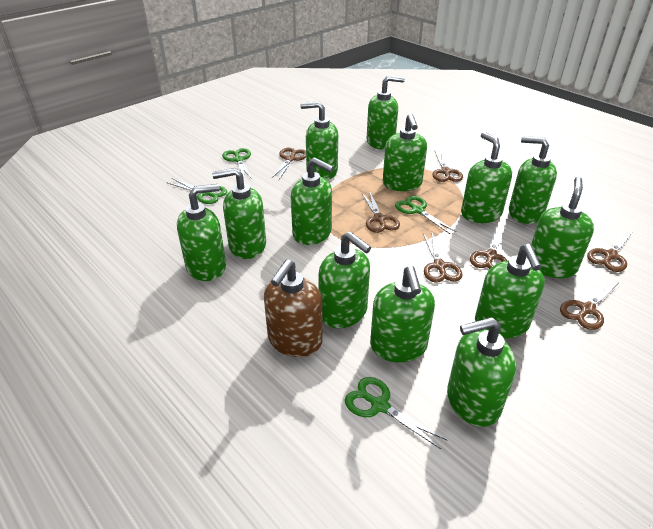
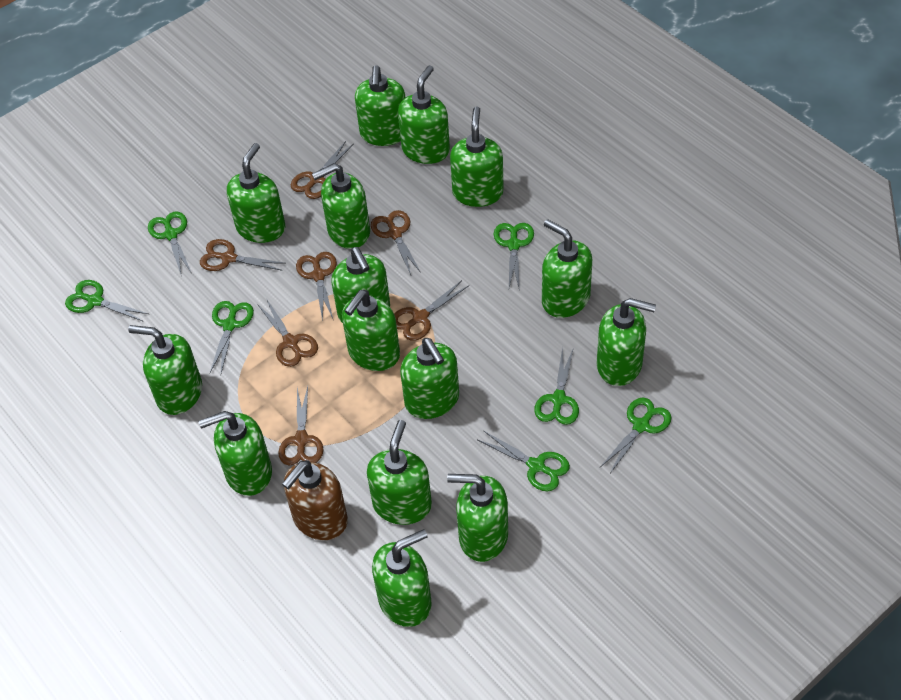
green scissors: [166,178,227,204] [222,148,252,179] [345,377,447,449] [395,196,456,234] = 4 -> [65,280,148,322] [148,212,191,274] [210,301,254,373] [478,431,570,491] [494,223,534,291] [534,347,579,425] [600,398,672,473] = 7
green soap dispenser: [177,184,226,281] [212,168,266,259] [291,157,334,245] [300,102,338,180] [318,232,371,328] [367,76,405,150] [370,266,435,362] [383,113,427,191] [447,317,516,427] [461,132,512,223] [475,244,545,338] [509,136,557,224] [527,177,594,278] = 13 -> [128,325,202,415] [198,411,272,496] [227,143,285,243] [312,163,370,249] [332,247,390,323] [342,290,400,371] [355,65,406,146] [367,420,432,525] [372,529,432,627] [398,65,450,164] [400,338,459,419] [447,474,508,562] [450,107,504,207] [542,219,592,318] [597,298,656,386] = 15

